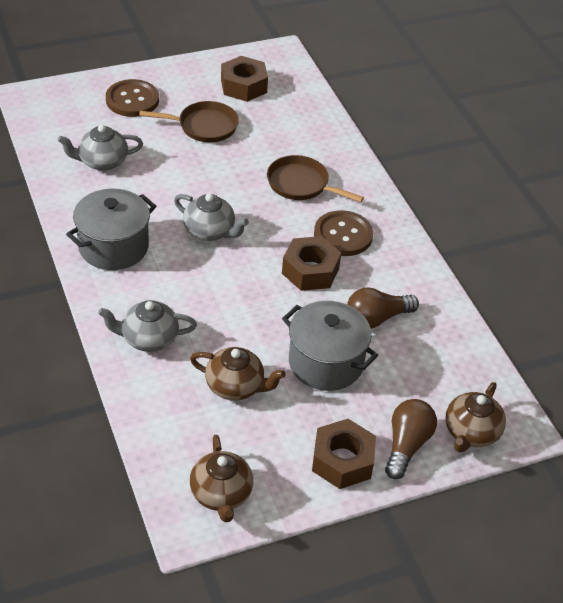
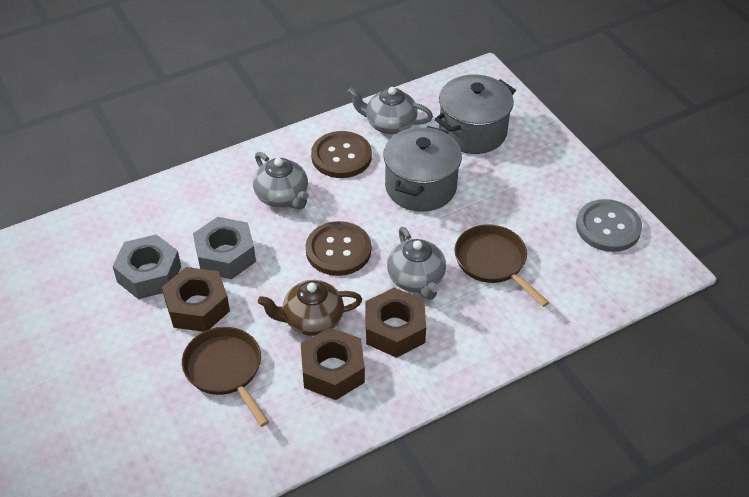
brown light bulb: [347,287,419,329] [385,399,437,480] = 2 -> none = 0
brown teapot: [190,347,285,401] [190,435,253,522] [445,382,506,452] = 3 -> [258,280,362,336] = 1
grey button: none = 0 -> [576,199,642,252] = 1
grey nut: none = 0 -> [113,235,181,299] [193,217,256,279] = 2

